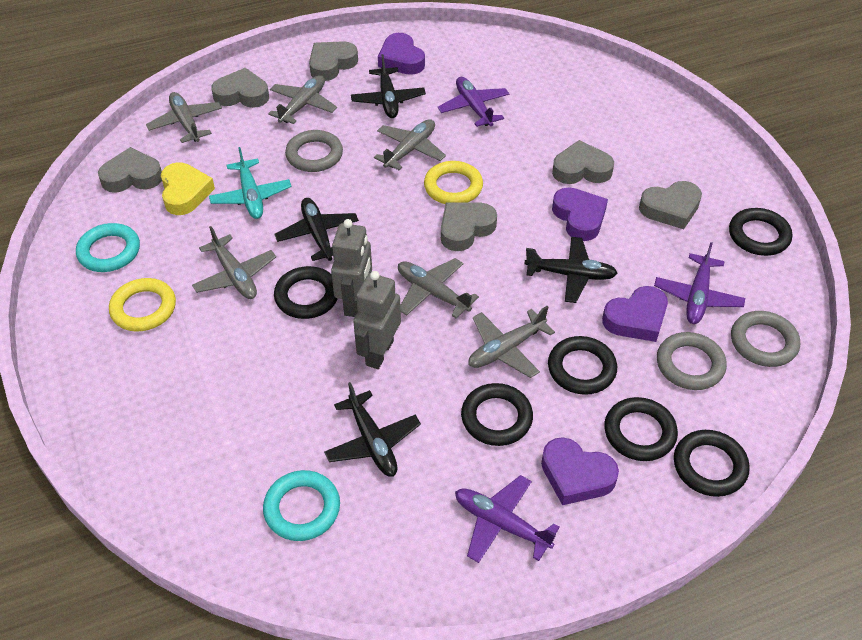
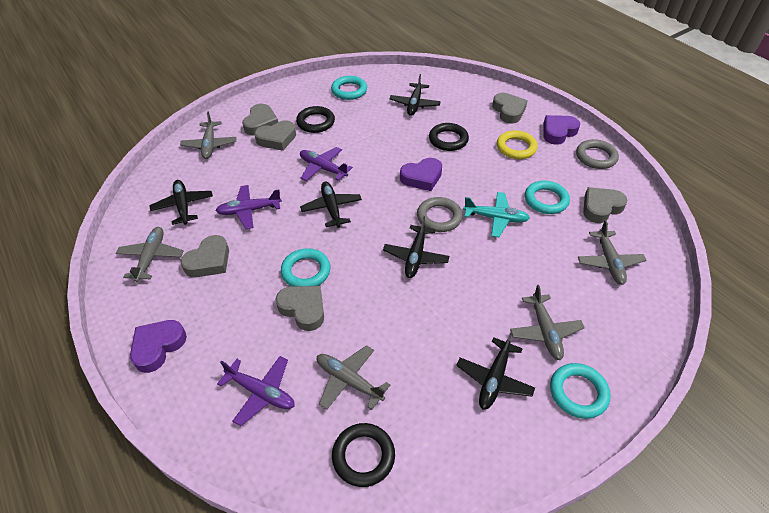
black plane: [274,198,359,261] [324,382,421,477] [351,54,426,118] [524,237,617,303] = 4 -> [149,180,213,225] [300,182,362,228] [383,216,449,278] [390,74,441,116] [456,332,535,410] = 5
black ring: [274,266,338,319] [461,383,533,446] [548,336,617,395] [604,397,678,461] [674,430,750,497] [729,208,792,256] = 6 -> [296,106,335,133] [332,423,395,487] [429,123,469,151] = 3
grey plane: [146,92,222,143] [192,226,276,299] [268,75,337,124] [374,119,446,170] [398,258,479,319] [468,306,555,378] = 6 -> [116,227,183,282] [180,112,237,159] [317,345,390,410] [510,285,585,360] [578,220,646,285] = 5
grey ring: [285,130,343,172] [657,332,727,390] [731,311,800,367] = 3 -> [417,197,463,232] [576,139,619,169] = 2
grey robot: [331,219,372,317] [353,271,401,369] = 2 -> none = 0
purple heart: [378,33,425,75] [541,437,619,505] [552,187,608,241] [602,286,668,342] = 4 -> [130,320,187,373] [400,158,442,191] [543,115,580,145] = 3
turquoise ring: [76,223,140,272] [263,470,340,541] = 2 -> [281,248,330,286] [331,76,367,100] [525,181,570,214] [550,363,611,419] = 4
yellow heart: [161,162,215,215] = 1 -> none = 0
yellow ring: [109,278,176,332] [424,161,483,204] = 2 -> [497,130,538,159] = 1

